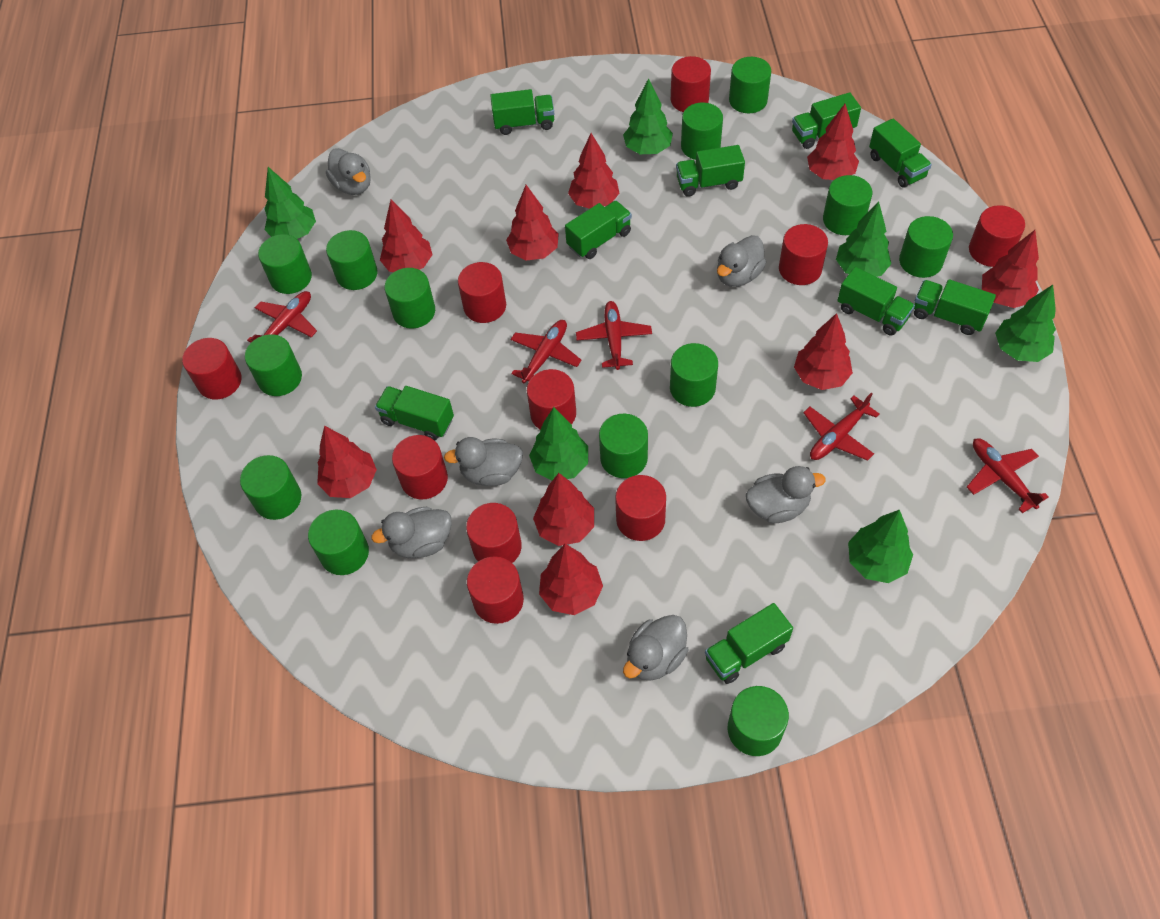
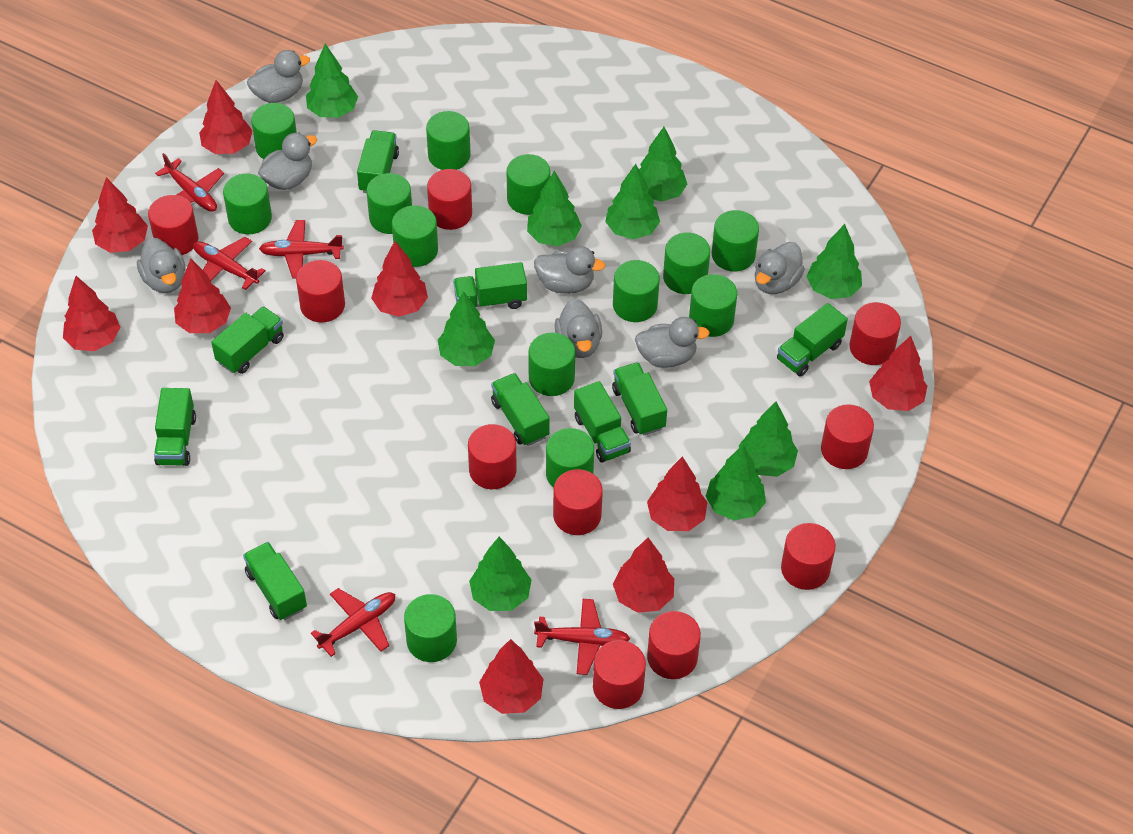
green tree: [264,167,316,239] [529,407,588,480] [623,78,673,154] [836,201,891,277] [848,509,913,583] [995,285,1056,362] = 6 -> [306,44,358,118] [438,291,495,366] [469,537,531,611] [527,171,582,246] [605,164,660,239] [639,127,687,202] [706,445,766,520] [739,402,798,477] [806,224,862,299] = 9
grey duck: [326,148,371,195] [371,506,452,558] [444,437,523,486] [623,615,689,681] [717,235,766,287] [746,466,826,523] = 6 -> [137,238,185,293] [247,50,310,103] [258,133,317,190] [534,246,605,294] [554,299,602,358] [635,317,710,368] [755,242,805,294] = 7

